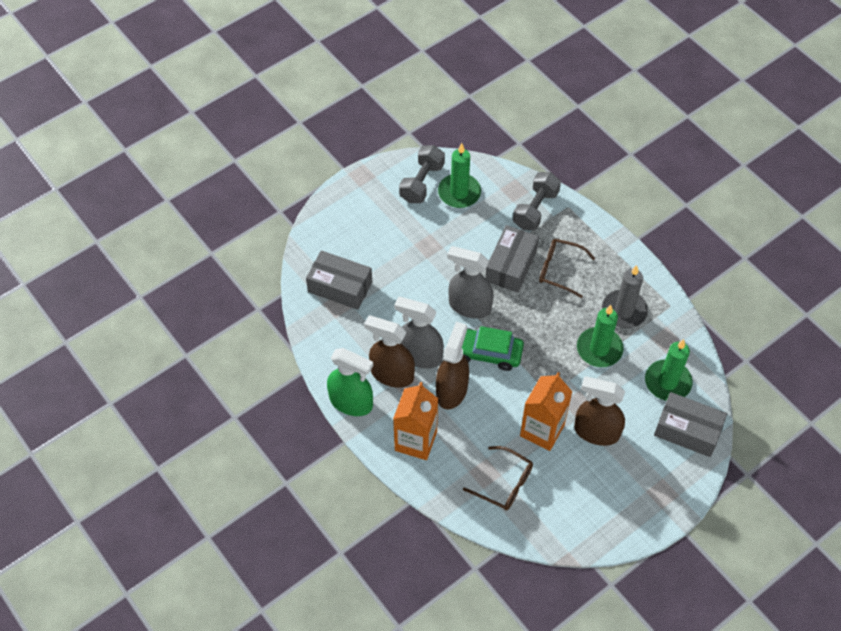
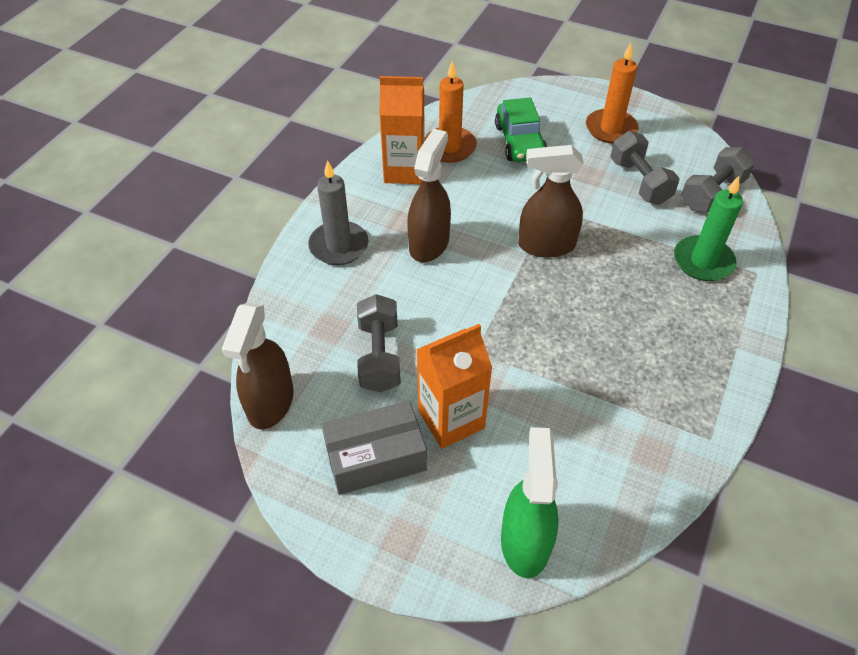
brown glasses: [463,446,533,511] [539,239,596,298] = 2 -> none = 0
green candle: [438,143,481,208] [577,305,624,367] [645,339,693,401] = 3 -> [674,176,743,281] = 1
grey box: [306,250,372,310] [485,225,539,293] [654,392,727,457] = 3 -> [321,401,427,495] = 1
grey dumbbell: [399,145,445,203] [513,172,561,231] = 2 -> [357,294,401,392] [610,131,680,205] [681,147,755,212] = 3
grey spray bottle: [394,297,444,369] [447,246,494,319] = 2 -> none = 0
orange candle: none = 0 -> [425,61,477,163] [586,43,638,144] = 2

